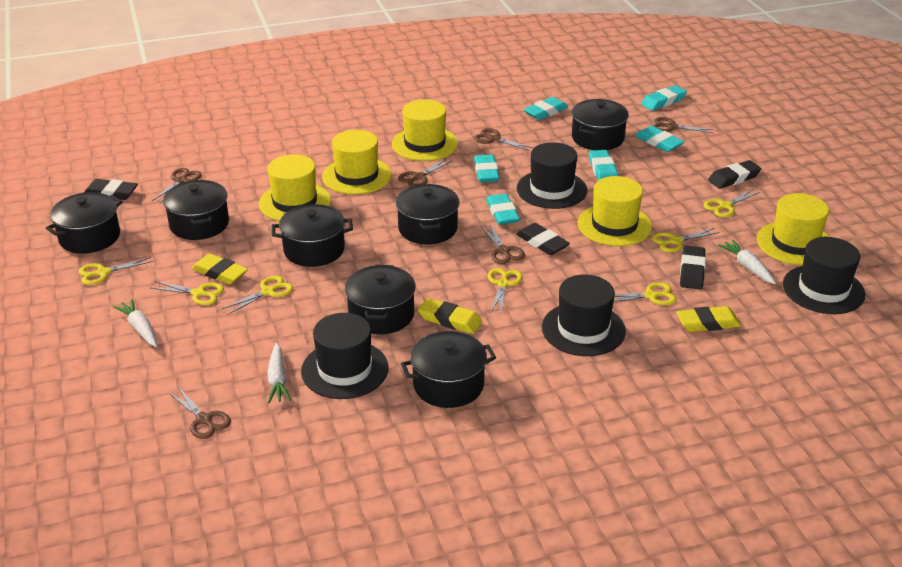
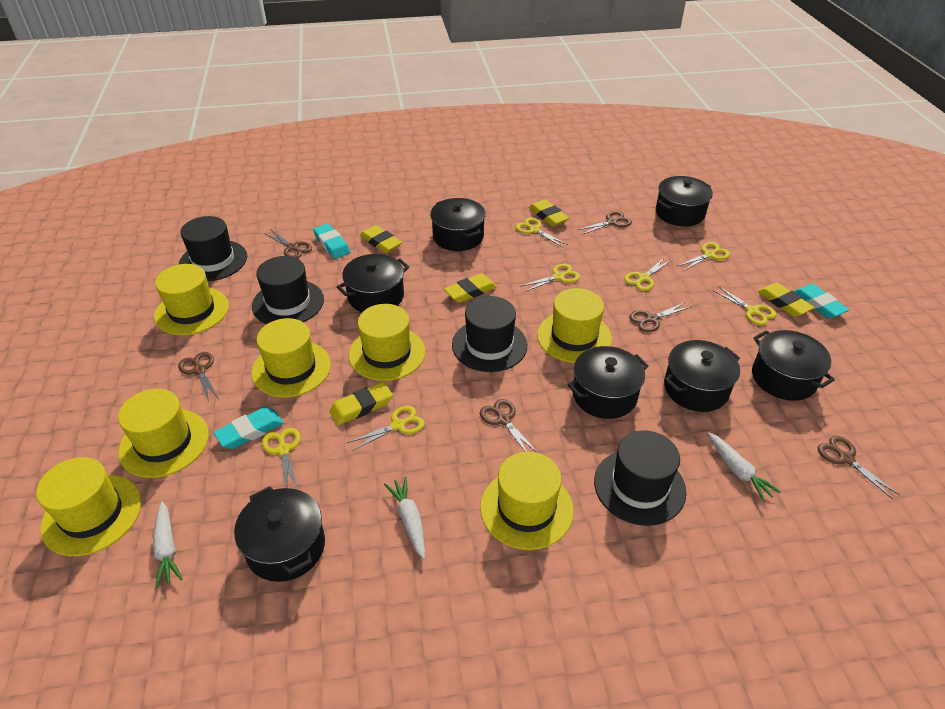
black eraser: [84,179,138,200] [516,223,570,255] [680,245,706,289] [708,160,761,189] = 4 -> none = 0
turquoise eraser: [474,155,500,182] [486,194,520,225] [524,97,568,120] [589,150,618,180] [635,126,684,152] [641,85,687,111] = 6 -> [213,407,284,449] [313,223,351,259] [794,284,849,318] = 3
yellow eraser: [192,254,248,285] [418,298,482,334] [676,306,741,332] = 3 -> [329,382,393,425] [360,225,402,253] [444,273,497,303] [529,199,569,226] [758,283,814,317] = 5
yellow hat: [259,155,331,221] [322,130,392,195] [392,99,458,161] [578,176,652,246] [757,193,829,265] = 5 -> [36,457,141,556] [118,389,209,478] [154,264,229,335] [251,318,331,398] [349,304,425,381] [480,452,574,550] [537,288,612,363] = 7

